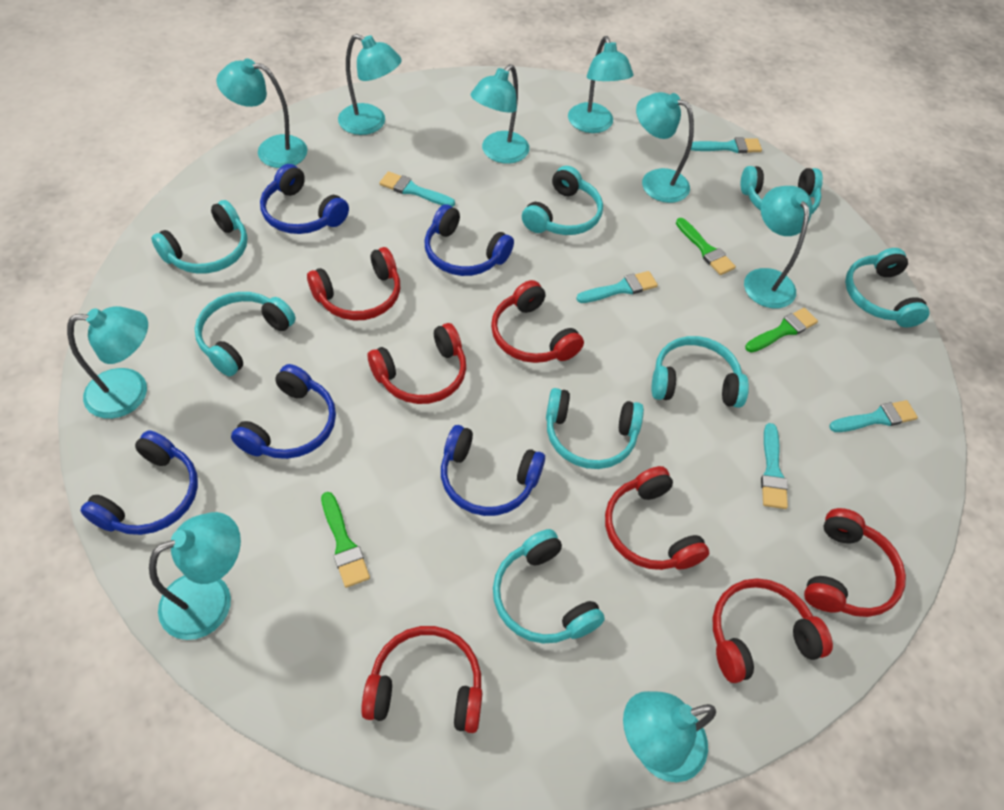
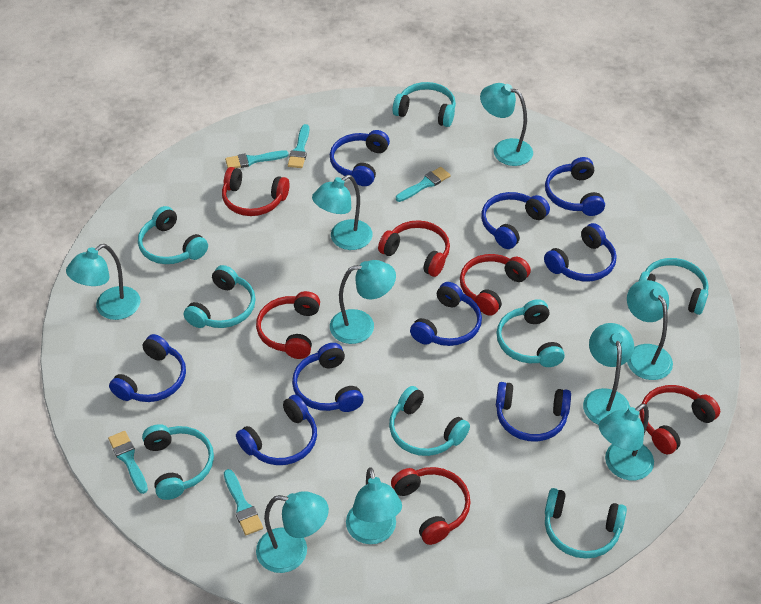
blue headphones: [80,430,198,535] [231,364,336,459] [260,164,349,234] [425,204,514,276] [441,425,545,516] = 5 -> [109,334,186,402] [236,395,317,465] [292,343,364,412] [330,130,390,186] [410,282,482,346] [481,192,550,249] [496,382,571,441] [544,223,617,282] [545,157,605,216] = 9
green brush: [321,492,370,588] [676,218,736,275] [745,308,818,353] = 3 -> none = 0
red headphones: [307,247,400,321] [361,626,483,733] [368,323,466,404] [491,280,584,363] [605,466,709,570] [713,578,833,683] [804,508,906,617] = 7 -> [222,167,290,216] [256,291,320,359] [378,220,450,277] [391,467,471,545] [460,254,531,316] [640,385,720,454] = 6

